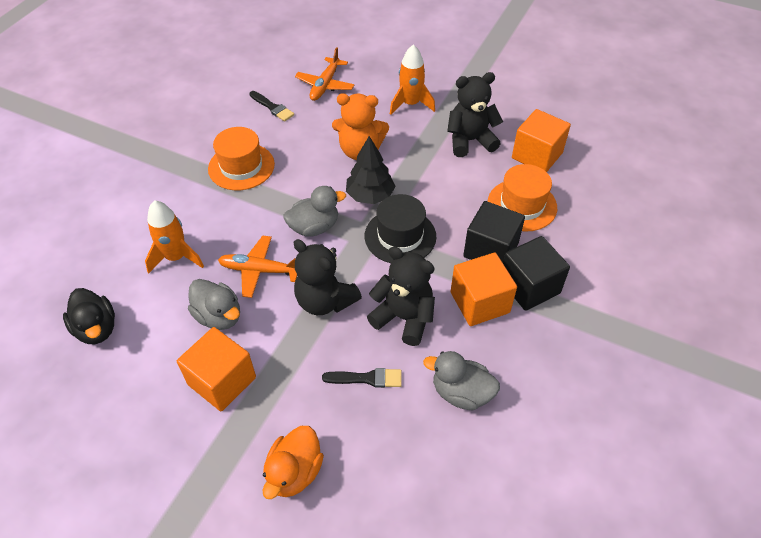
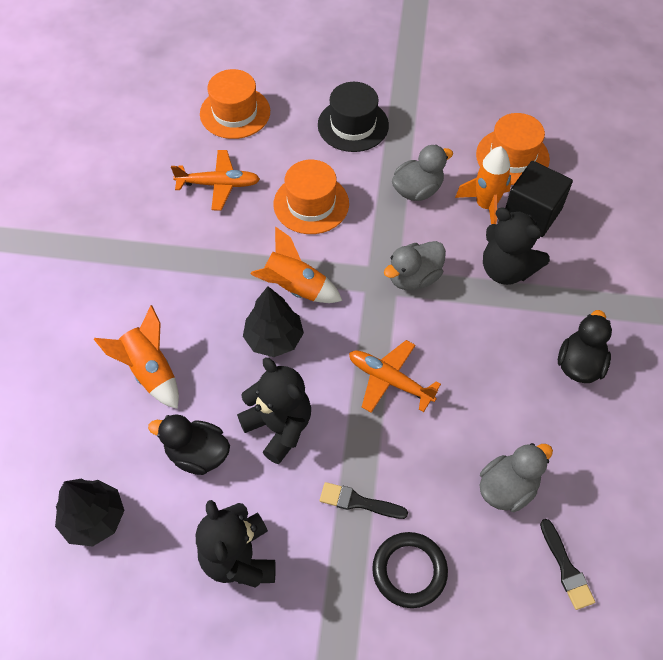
black cube: [463,201,525,263] [503,236,570,311] = 2 -> [505,161,573,237] = 1
black duck: [63,288,115,344] = 1 -> [148,414,230,475] [558,310,612,383] = 2
black ring: none = 0 -> [372,532,448,608] = 1
black tree: [346,136,395,204] = 1 -> [55,479,125,546] [243,286,304,357] = 2
orange cube: [177,327,256,411] [451,253,517,326] [512,109,571,172] = 3 -> none = 0
orange duck: [262,426,324,499] = 1 -> none = 0
orange hat: [208,127,275,190] [488,164,557,232] = 2 -> [200,69,270,139] [273,160,349,234] [476,113,550,185] = 3
orange rocket: [145,200,204,274] [390,44,435,115] = 2 -> [94,305,179,409] [250,226,342,303] [455,146,511,224] = 3
orange teddy bear: [332,93,389,160] = 1 -> none = 0

